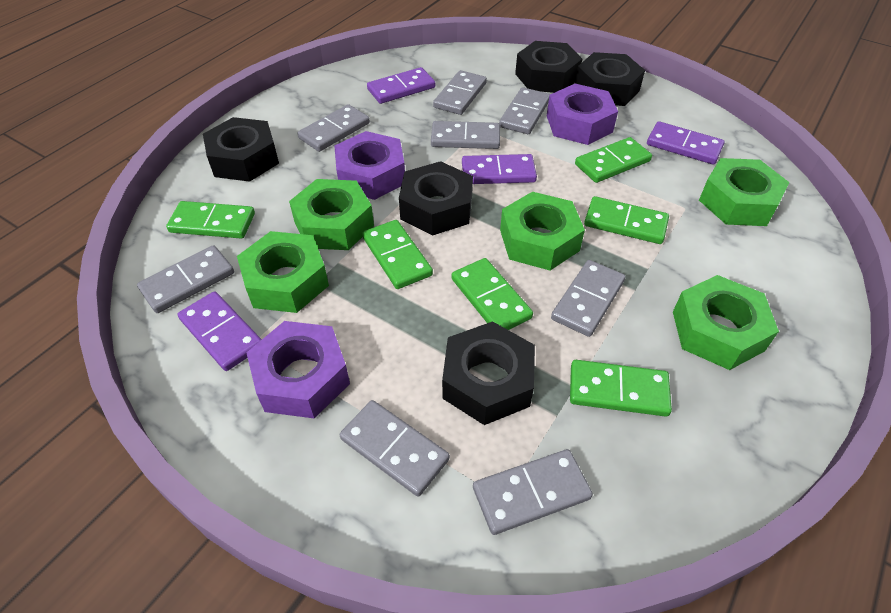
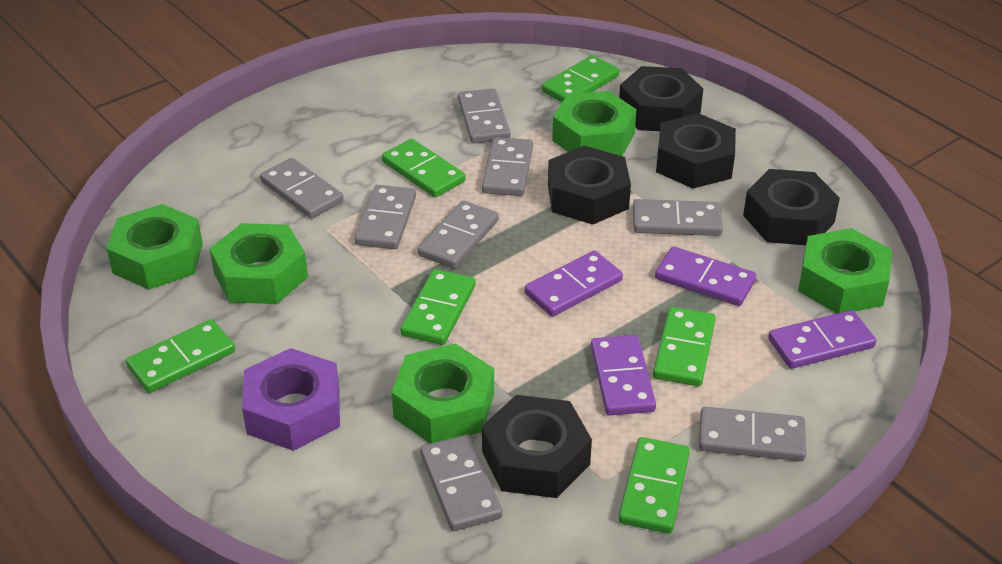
purple nut: [246,321,350,418] [334,131,405,200] [547,84,618,145] = 3 -> [242,348,340,451] = 1

